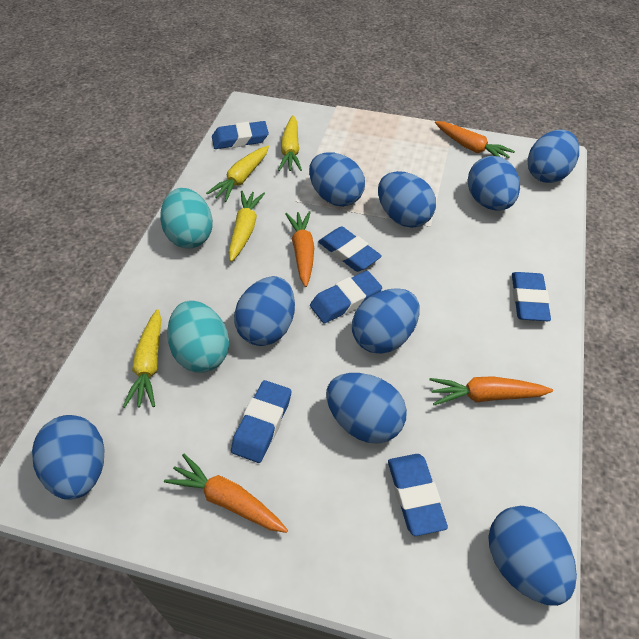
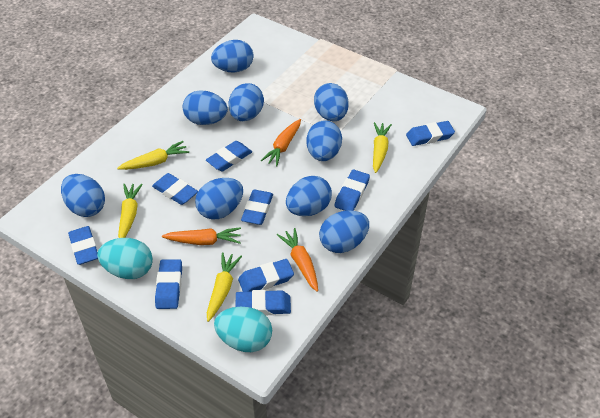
blue eraser: [212,121,269,149] [231,380,291,463] [310,271,382,323] [318,227,382,272] [388,454,448,536] [512,272,551,321] = 6 -> [68,226,98,265] [152,173,198,205] [155,259,182,309] [206,141,252,171] [236,290,291,315] [238,259,294,292] [241,190,273,225] [334,170,370,211] [406,121,455,146] = 9
orange carrot: [164,454,288,533] [286,211,314,287] [429,376,553,405] [435,121,515,158] = 4 -> [162,227,241,245] [261,119,301,166] [277,228,318,292] = 3

